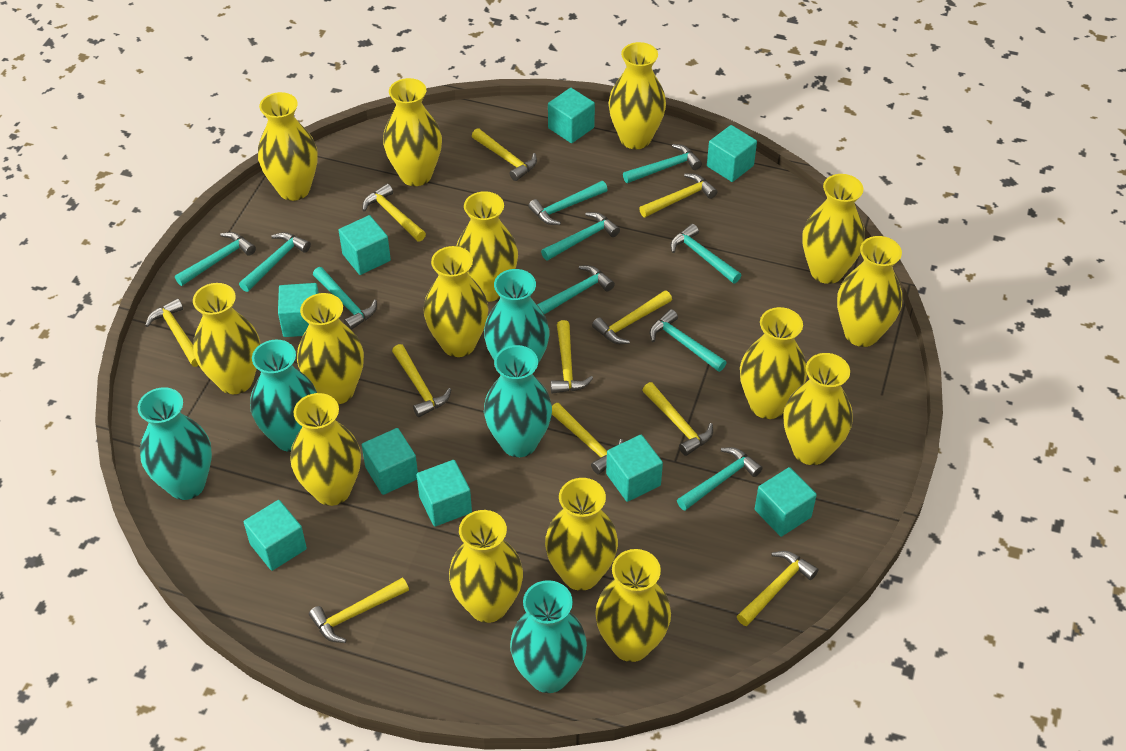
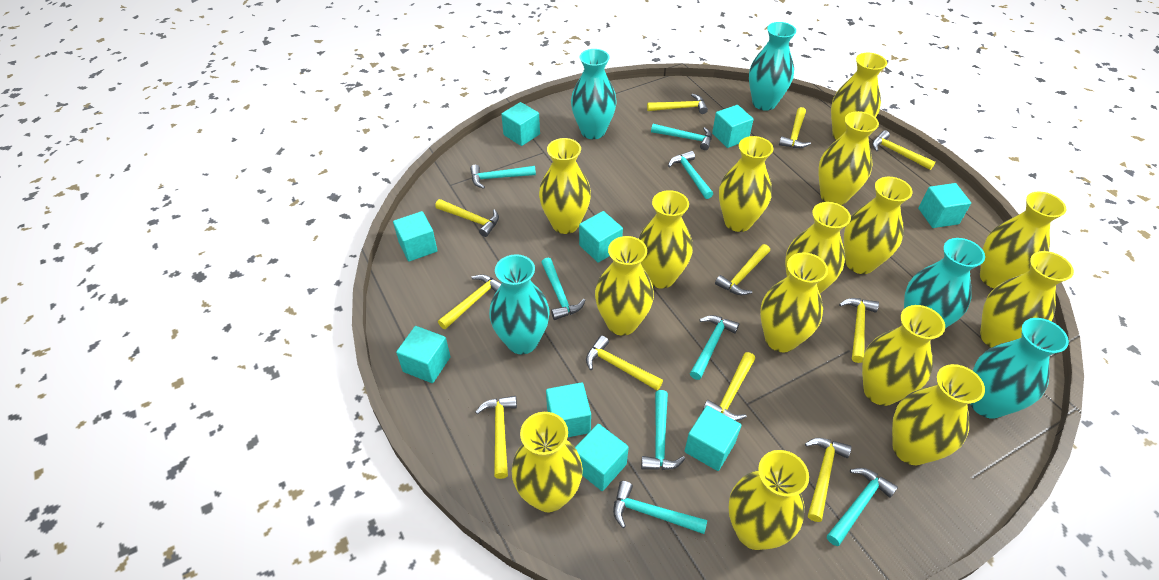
turquoise hammer: [175,232,256,286] [239,232,311,292] [313,267,377,330] [528,181,608,225] [537,265,615,315] [541,212,620,261] [623,144,702,183] [649,309,727,372] [670,224,741,283] [677,447,763,511] = 10 -> [470,165,536,189] [541,258,585,320] [613,481,707,534] [641,390,685,470] [651,124,712,150] [668,151,713,199] [690,315,739,380] [827,468,898,546] = 8

